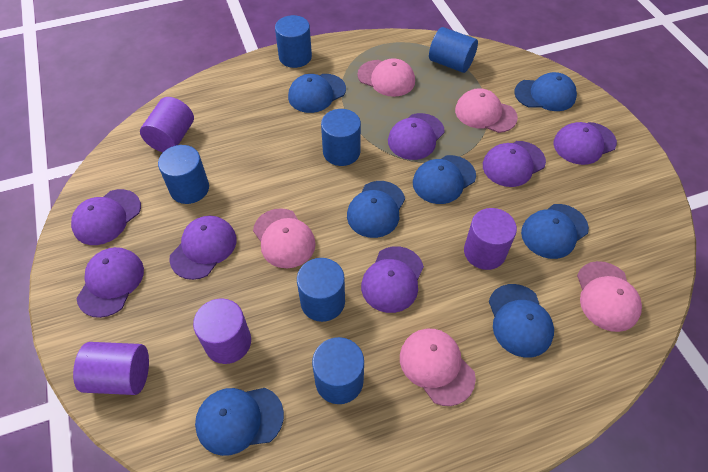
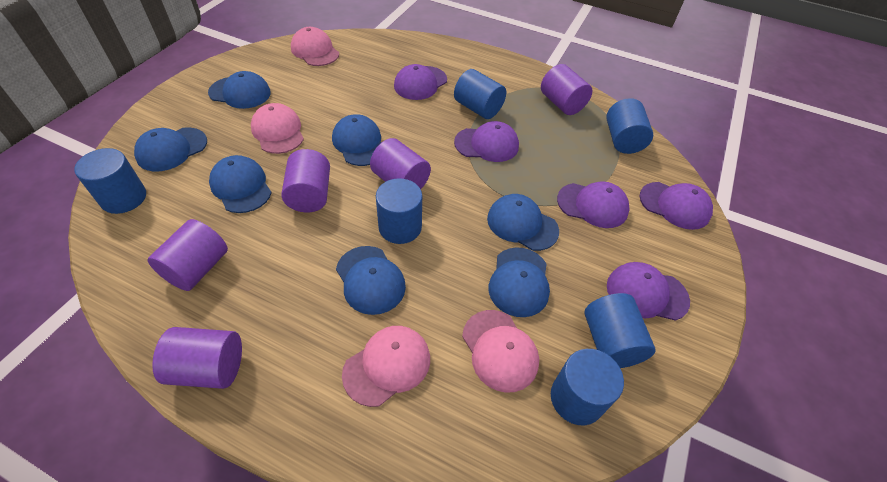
pink cap: [253,208,316,268] [358,58,415,97] [400,329,476,406] [455,88,518,133] [577,261,642,332] = 5 -> [251,103,304,154] [291,27,339,66] [342,326,430,407] [462,310,539,393] = 4
purple cap: [71,189,141,245] [76,247,144,318] [169,216,237,280] [361,246,424,313] [388,113,445,160] [483,141,546,187] [554,122,617,165] = 7 -> [394,64,447,100] [454,121,519,162] [557,181,630,228] [607,262,690,321] [640,182,713,230] = 5
purple cylinder: [73,342,149,395] [140,97,194,152] [193,298,251,364] [464,208,517,270] = 4 -> [147,219,228,291] [152,327,242,389] [281,149,330,212] [370,138,431,189] [541,64,592,115] = 5

